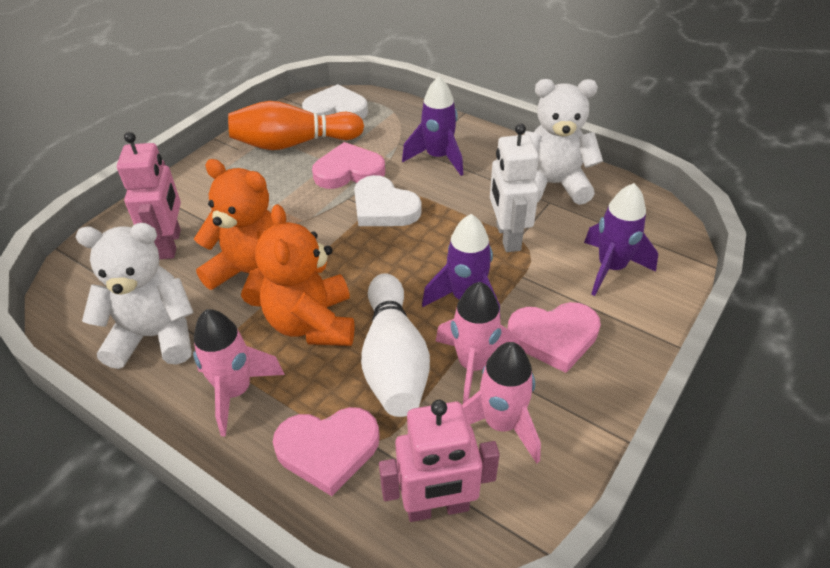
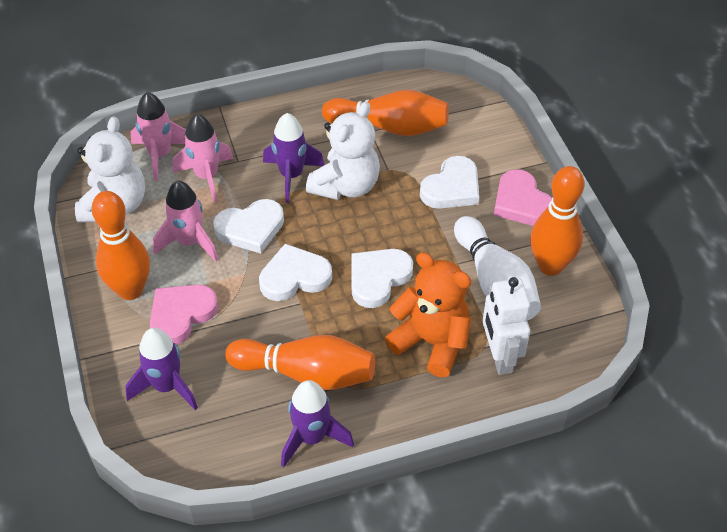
orange bowling pin: [228,101,364,150] = 1 -> [91,191,150,300] [225,335,375,390] [322,90,449,136] [530,166,584,276] = 4
orange teddy bear: [194,159,274,307] [255,204,355,346] = 2 -> [385,252,471,377] = 1
pink heart: [273,407,380,496] [312,142,385,189] [507,302,601,373] = 3 -> [150,284,218,345] [494,169,552,226] = 2
pink robot: [117,132,181,259] [379,400,500,522] = 2 -> none = 0
white heart: [302,84,368,119] [354,175,422,226] = 2 -> [213,199,284,254] [259,244,332,301] [352,249,413,308] [420,156,479,209] = 4

